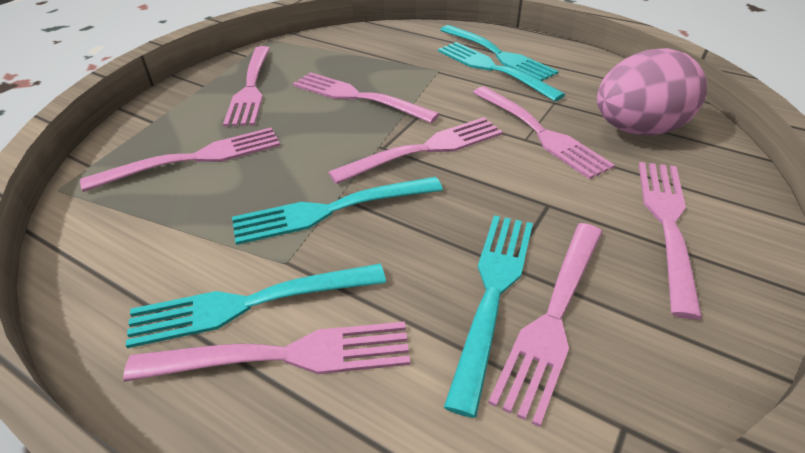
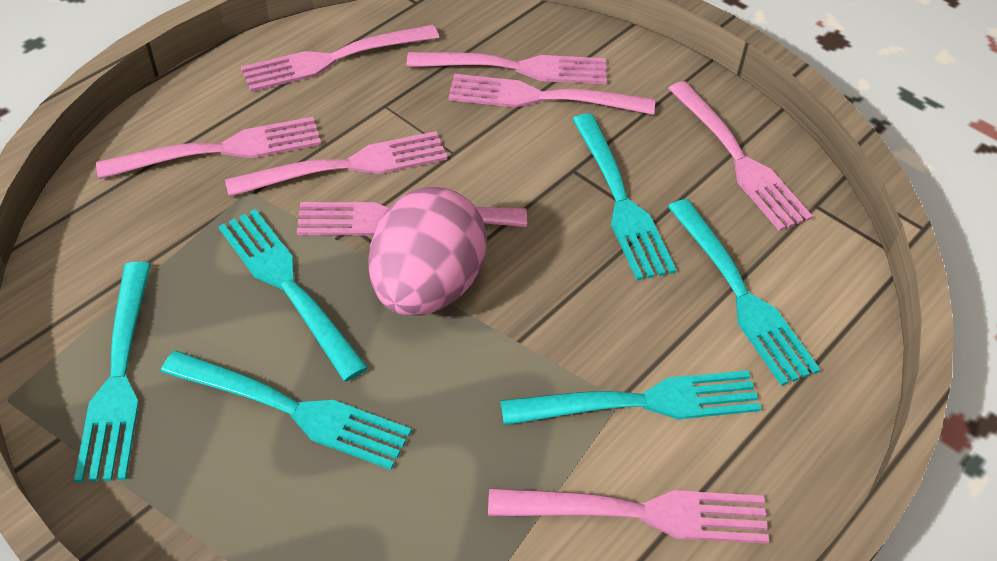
turquoise fork: [126,264,386,348] [232,177,443,245] [438,42,566,102] [440,25,559,81] [444,215,533,418] = 5 -> [74,262,151,482] [161,351,411,470] [218,209,368,381] [500,370,761,425] [572,114,677,280] [668,199,821,386] = 6

